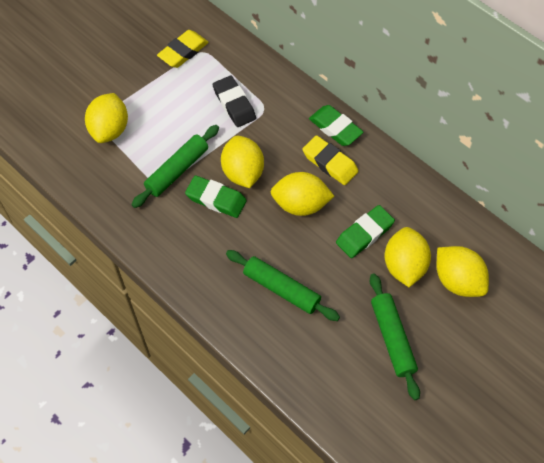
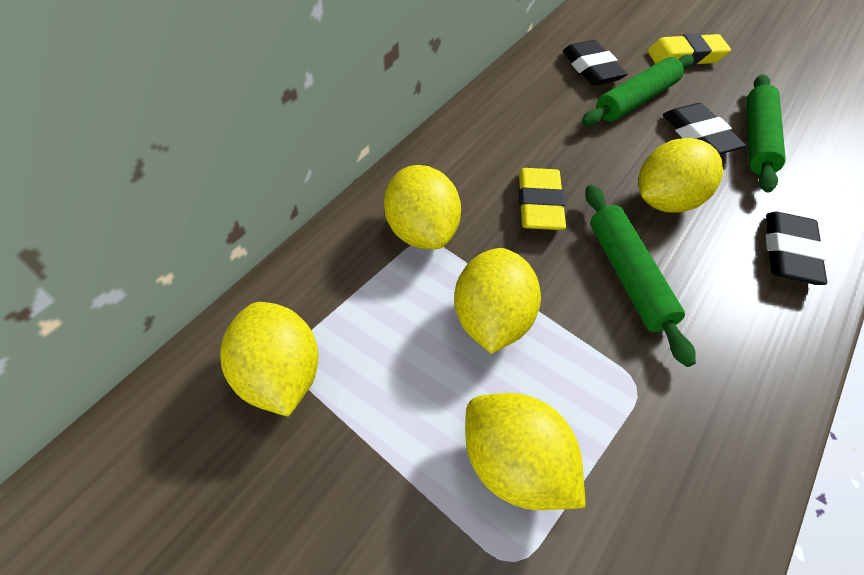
black eraser: [213,76,256,127] = 1 -> [563,40,628,86] [663,103,746,154] [766,212,827,285] = 3
green eraser: [185,175,247,218] [309,105,364,146] [336,205,395,258] = 3 -> none = 0

